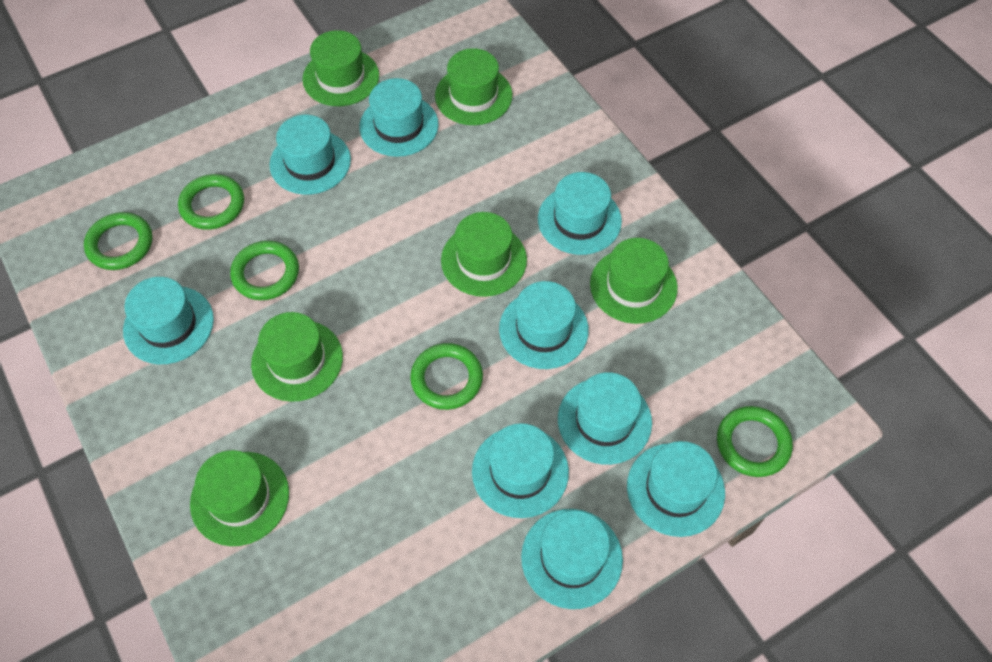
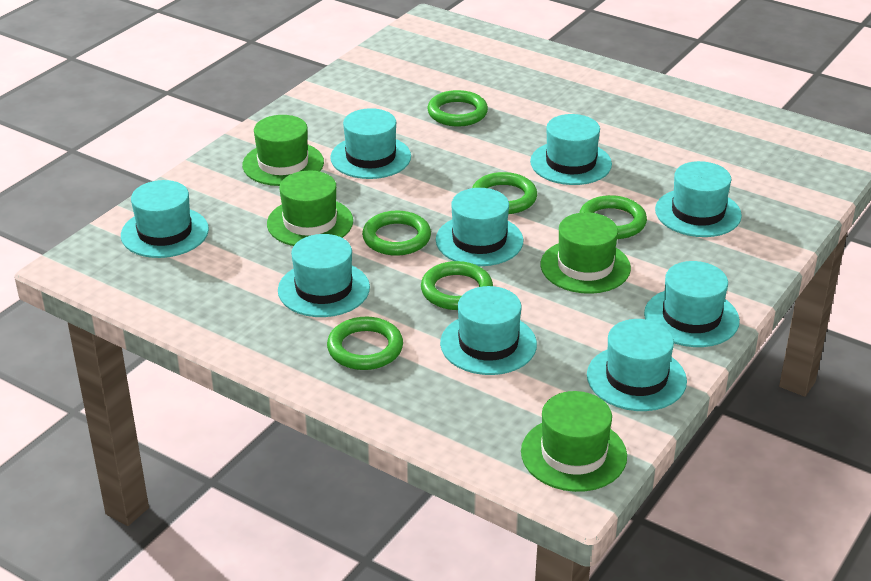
green hat: [190,450,289,546] [251,312,343,402] [302,30,379,106] [435,48,512,125] [441,212,527,297] [590,238,678,324] = 6 -> [242,115,324,186] [267,171,353,246] [521,391,627,492] [541,212,631,294] = 4
green ring: [84,212,152,270] [178,174,244,230] [230,241,299,300] [410,343,483,410] [717,406,793,477] = 5 -> [327,317,403,370] [362,211,431,256] [421,261,493,310] [428,90,488,127] [472,172,537,214] [579,195,647,239] = 6

